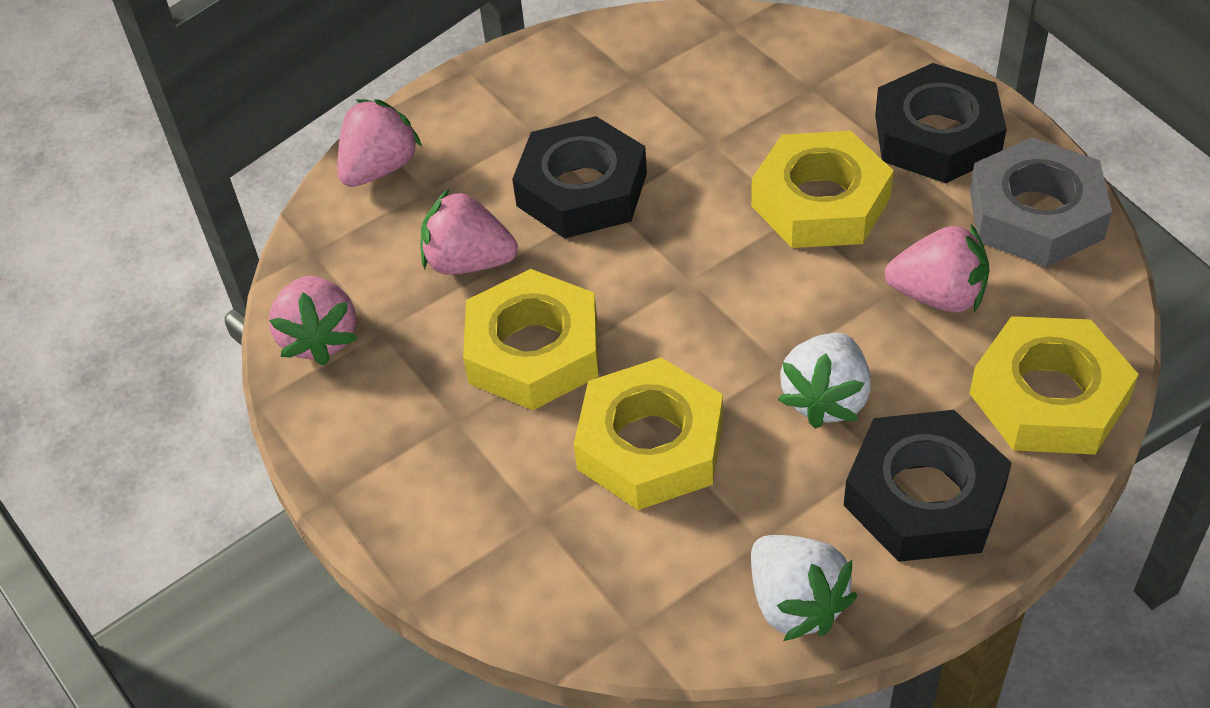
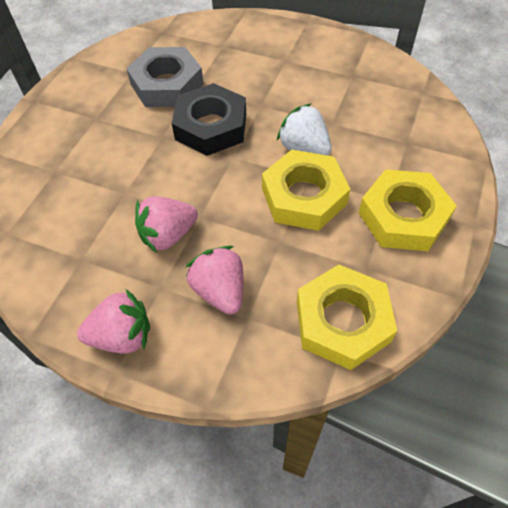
black nut: [512,116,647,238] [843,410,1012,562] [875,63,1007,183] = 3 -> [172,83,246,156] = 1
pink strawberry: [269,276,358,366] [337,99,422,187] [420,189,518,275] [885,224,990,313] = 4 -> [77,288,150,354] [135,196,198,253] [185,245,243,314] = 3
white strawberry: [751,535,857,641] [778,333,871,428] = 2 -> [277,103,332,156] = 1
yellow nut: [463,269,599,410] [574,357,723,510] [751,131,894,248] [969,316,1139,455] = 4 -> [262,150,350,231] [297,264,397,370] [359,169,457,251] = 3

